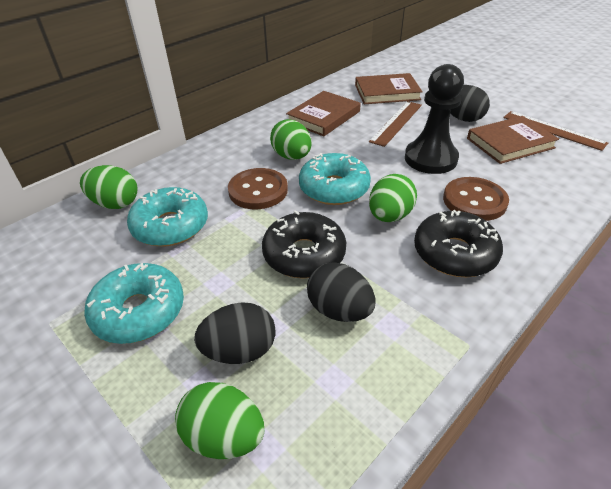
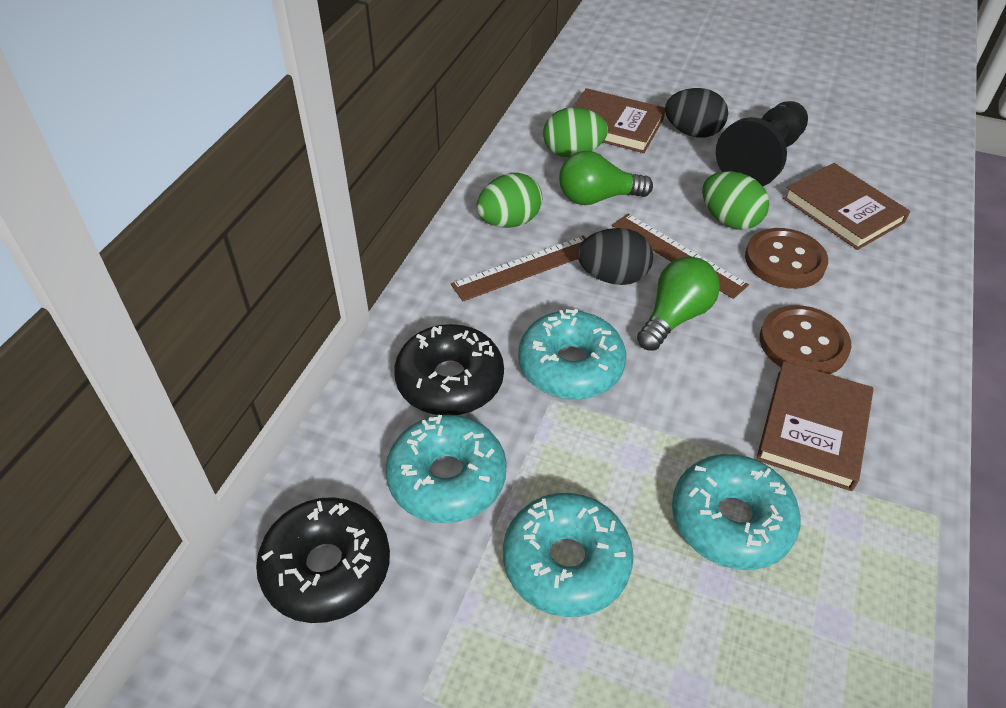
black egg: [194,302,276,364] [307,262,376,322] [450,85,490,122] = 3 -> [578,228,653,285] [665,88,728,138] = 2
green egg: [80,165,138,209] [175,382,264,459] [270,119,311,160] [369,174,417,222] = 4 -> [477,173,542,228] [543,107,608,158] [702,171,769,230] = 3
green light bulb: none = 0 -> [559,151,653,205] [637,256,720,351] = 2
turquoise donut: [84,263,184,344] [127,187,208,247] [299,153,371,205] = 3 -> [385,415,507,523] [503,493,634,617] [518,309,626,400] [672,454,801,570] = 4

